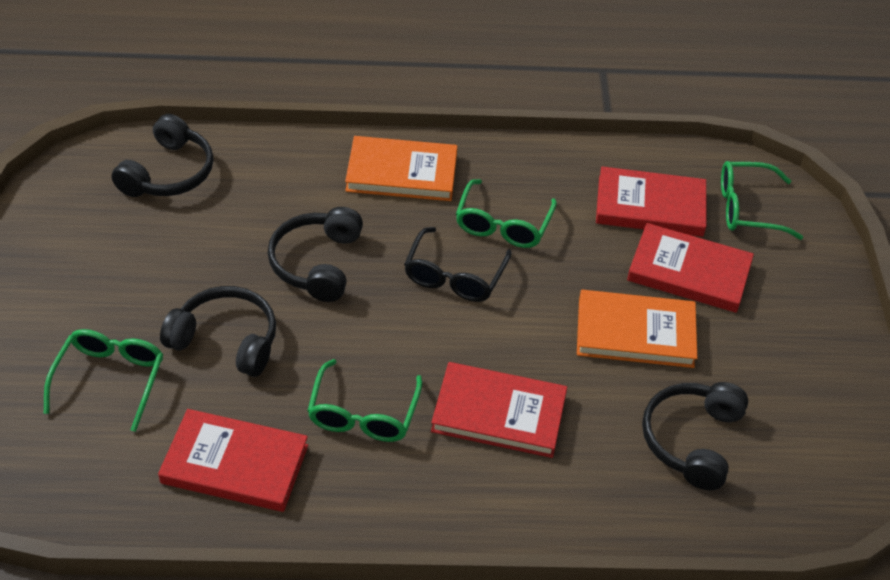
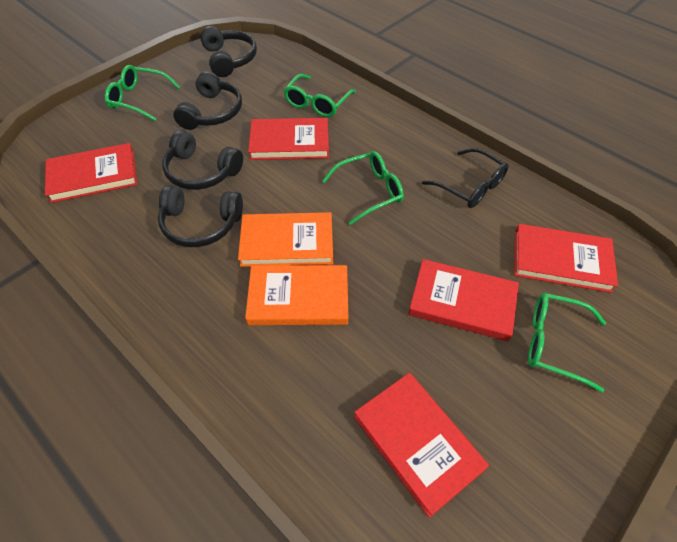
red book: [158,409,308,512] [431,362,567,458] [596,166,706,237] [627,223,754,313] = 4 -> [45,143,137,203] [248,118,329,160] [354,373,489,518] [408,259,519,341] [514,224,618,293] = 5

